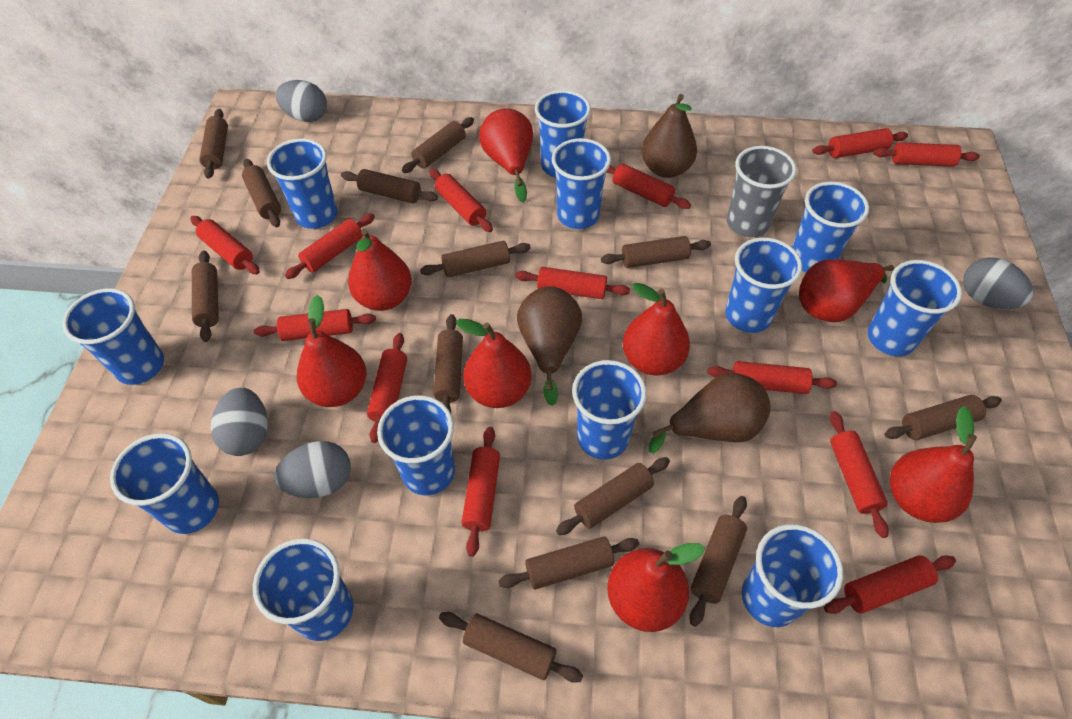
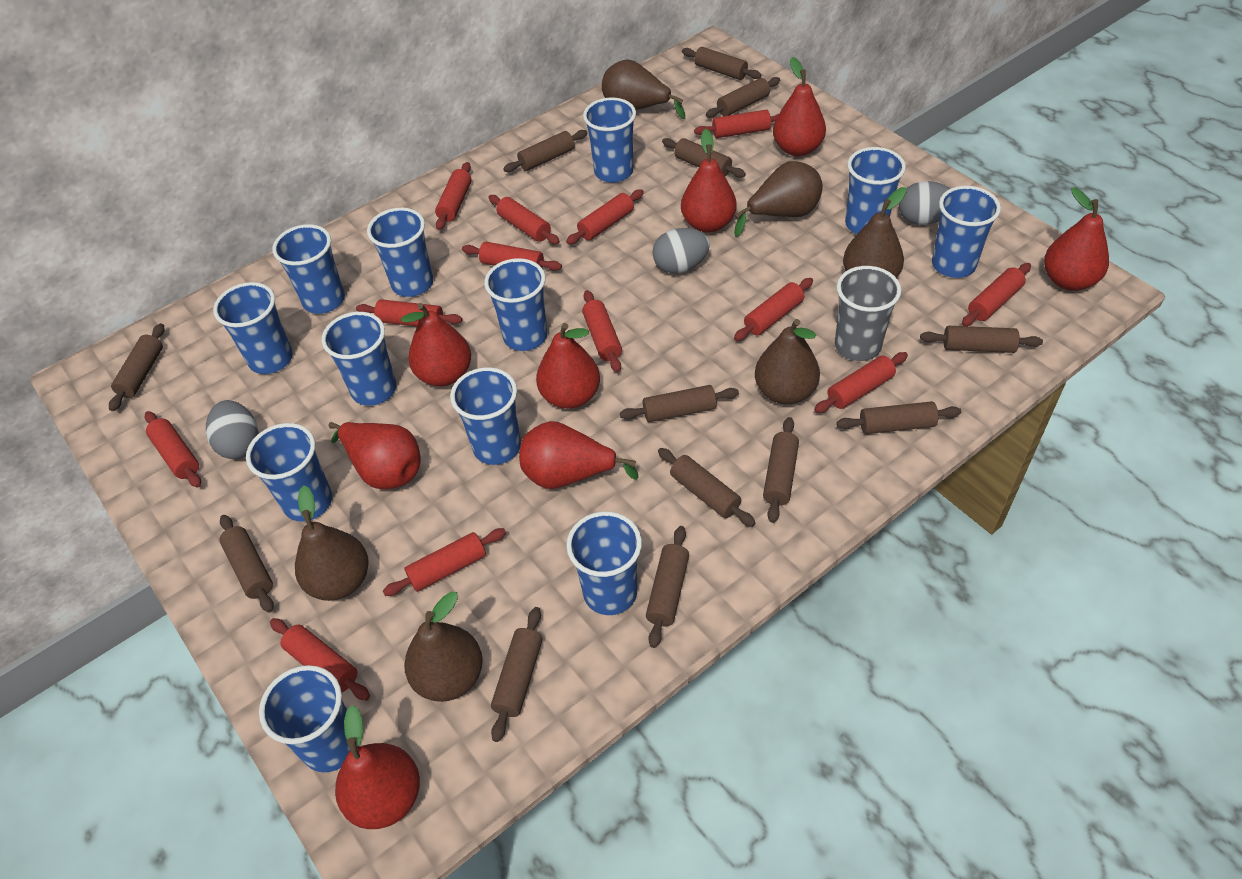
brown pear: [517,286,582,406] [641,94,697,178] [649,372,771,453] = 3 -> [295,486,369,601] [404,592,483,702] [602,59,685,119] [734,161,823,237] [755,319,820,404] [843,187,907,278] = 6
grey egg: [211,387,268,456] [274,441,351,498] [275,80,327,122] [963,258,1033,309] = 4 -> [206,400,258,459] [652,228,710,274] [899,181,951,225] = 3

